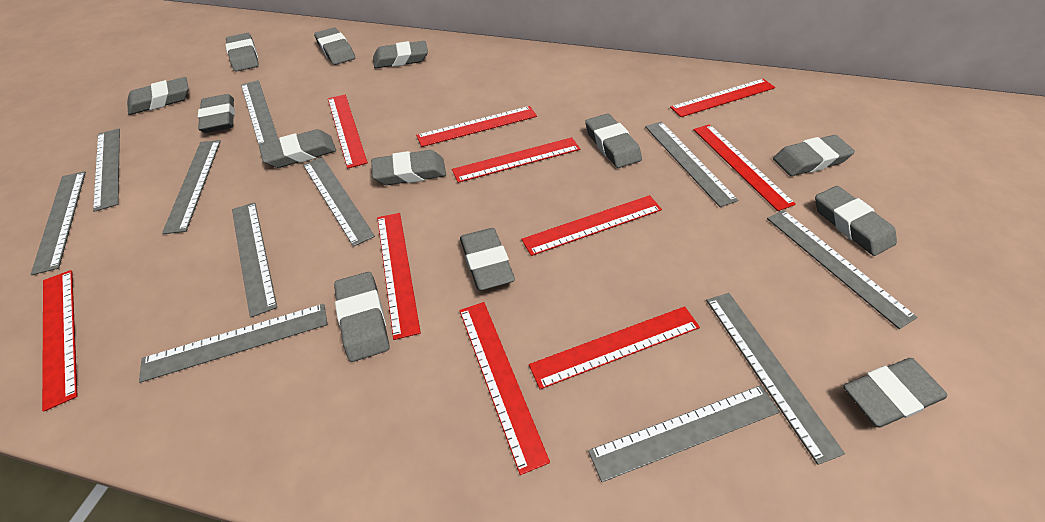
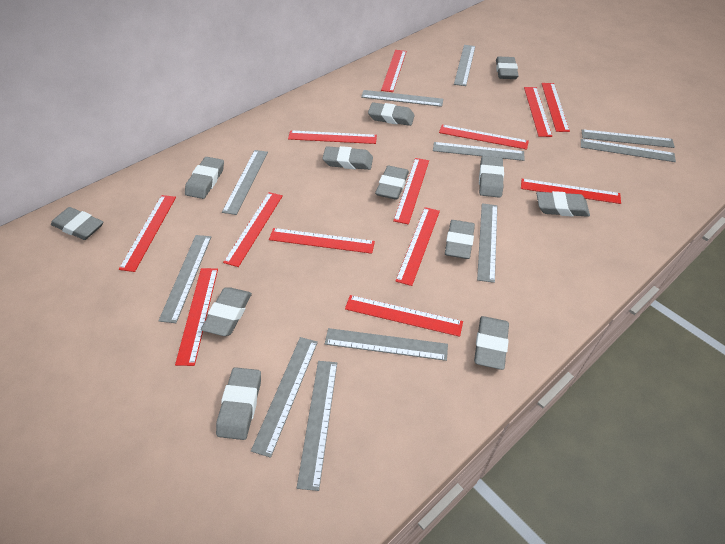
grey eraser: [127,77,189,115] [198,94,235,133] [226,33,259,72] [259,129,336,168] [314,27,355,65] [334,272,389,362] [371,150,446,185] [373,41,428,68] [460,228,515,290] [585,114,642,168] [773,135,855,176] [815,186,897,256] [843,358,947,428] = 13 -> [51,207,103,240] [185,157,224,199] [201,287,252,336] [216,367,261,440] [322,146,373,170] [368,102,415,126] [375,166,409,200] [445,220,475,259] [474,316,509,370] [479,156,504,198] [496,57,519,79] [536,191,590,217] = 12
red ruler: [42,270,77,412] [328,95,368,169] [377,213,421,340] [416,106,537,147] [452,137,580,183] [459,302,550,475] [521,195,662,256] [529,306,700,389] [670,79,775,117] [693,124,796,211] = 10 -> [119,195,176,272] [175,268,218,366] [223,192,283,267] [269,228,375,254] [288,130,377,144] [345,295,463,337] [381,50,406,92] [393,158,429,224] [396,207,440,286] [439,125,529,150] [521,179,621,204] [524,87,552,137] [541,83,570,132] = 13

